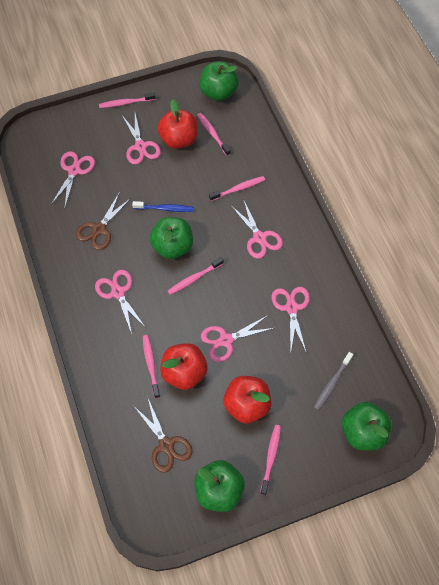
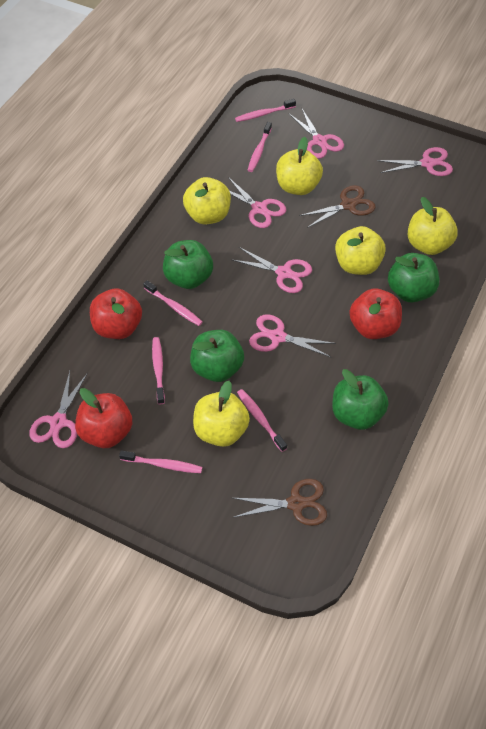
blue toothbrush: [132,201,194,212] = 1 -> none = 0
grey toothbrush: [314,352,353,410] = 1 -> none = 0
yellow apple: none = 0 -> [183,177,231,224] [193,381,250,447] [276,137,323,195] [335,226,386,275] [408,197,458,255] = 5

